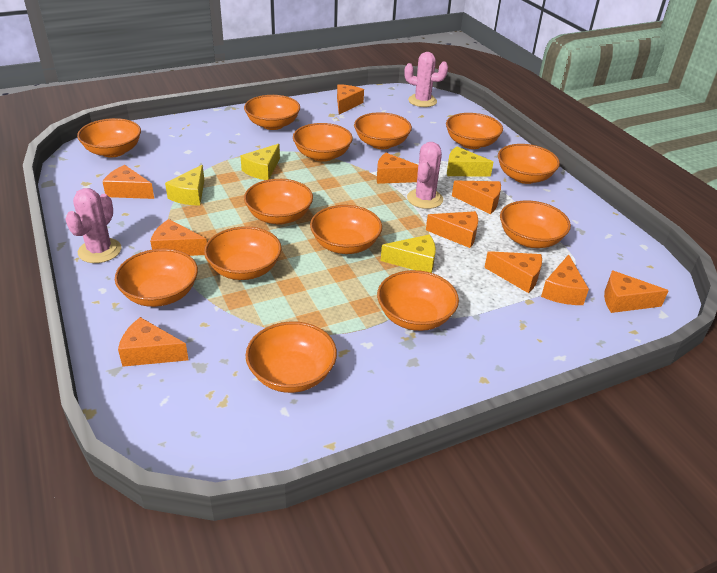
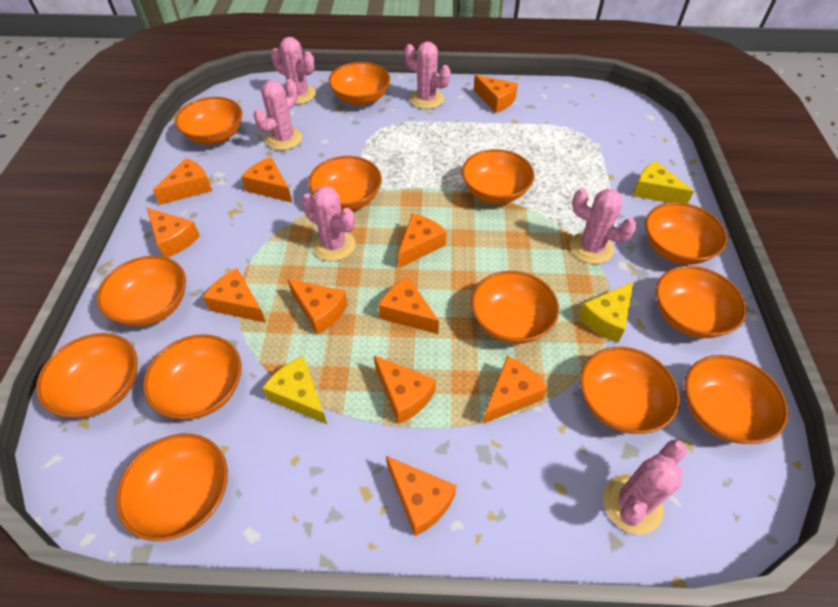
orange cheese: [102,165,154,199] [118,317,189,367] [150,219,207,256] [337,84,364,114] [377,153,418,184] [426,211,478,248] [452,181,501,214] [484,251,542,293] [541,254,589,305] [604,270,669,313] = 10 -> [147,208,200,258] [153,158,212,205] [203,268,266,323] [241,157,292,203] [287,279,348,335] [374,355,436,424] [378,277,439,334] [386,456,456,536] [398,214,447,268] [474,75,518,113] [482,356,547,424] = 11
pink cactus: [65,188,122,263] [404,52,448,107] [407,142,443,209] = 3 -> [253,79,302,150] [271,37,316,104] [301,186,355,261] [404,41,450,109] [570,188,637,264] [603,440,687,534] = 6
yellow cheese: [165,165,204,205] [241,144,280,180] [381,234,436,273] [447,147,493,177] = 4 -> [262,356,327,424] [578,282,634,343] [633,161,694,204] = 3

